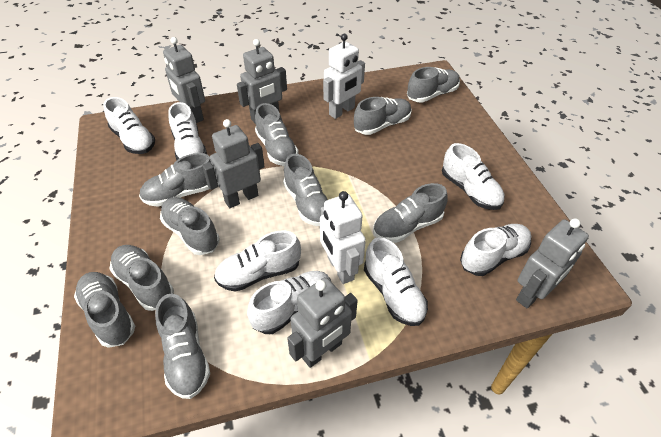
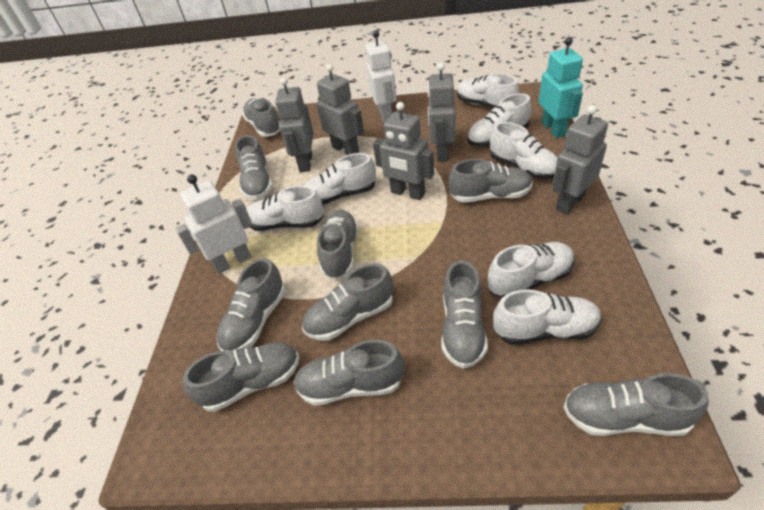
turquoise robot: none = 0 -> [538,37,583,138] = 1

